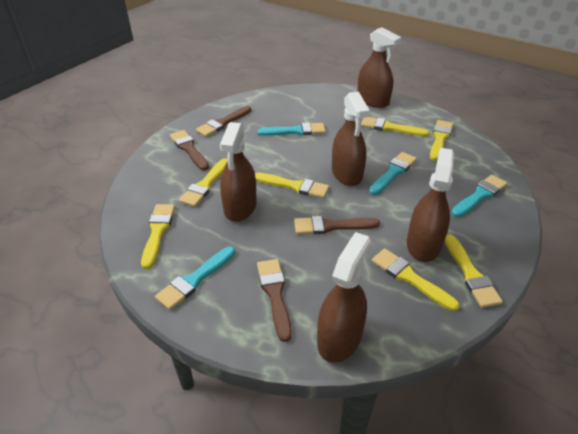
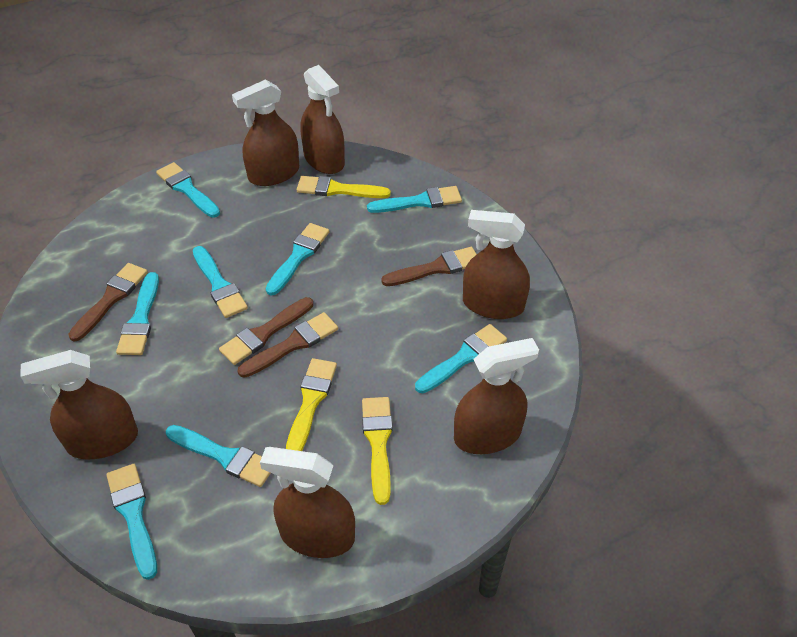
brown spray bottle: [220,122,257,222] [317,232,370,363] [332,92,370,186] [357,27,402,108] [407,148,454,262] = 5 -> [21,350,138,459] [232,80,299,186] [260,447,355,558] [300,65,345,174] [454,338,539,454] [463,210,530,319] = 6
turquoise brush: [155,246,235,310] [257,122,326,136] [369,152,417,195] [451,175,507,217] = 4 -> [106,464,157,580] [116,272,159,355] [156,162,220,218] [166,425,270,487] [193,246,248,318] [266,223,330,295] [367,186,462,213] [415,324,507,393] = 8
yellow brush: [141,204,175,269] [179,158,228,207] [255,172,329,198] [361,117,429,137] [372,248,459,311] [430,120,453,161] [445,235,503,308] = 7 -> [286,358,337,451] [297,176,391,198] [362,397,392,505] = 3

